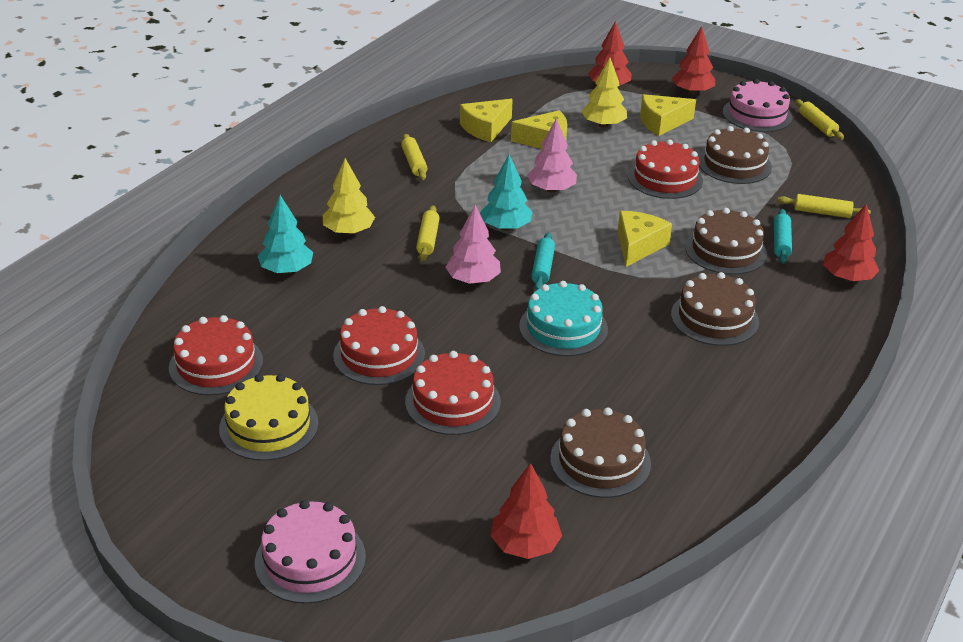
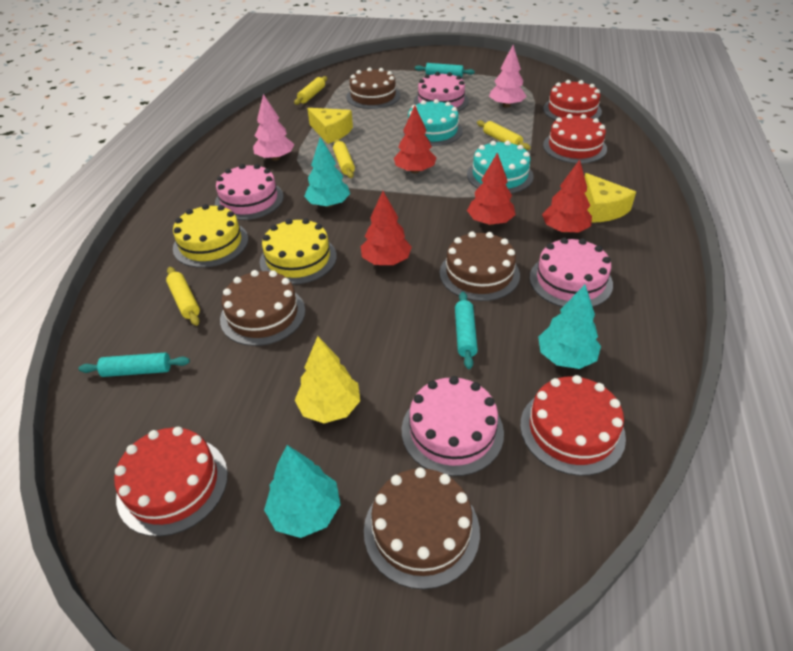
pink cake: [255,500,366,604] [723,79,792,132] = 2 -> [215,164,284,220] [402,376,504,476] [414,72,469,112] [530,237,613,307] = 4
turquoise cake: [519,281,608,356] = 1 -> [403,99,463,146] [467,141,534,193] = 2
turquoise rolling pin: [531,232,555,290] [774,209,792,264] = 2 -> [78,353,190,377] [415,63,475,77] [455,292,478,369] = 3
turquoise tree: [258,195,313,274] [480,155,532,231] = 2 -> [264,445,341,538] [304,137,350,207] [538,285,601,369] = 3
yellow cake: [219,374,318,461] = 1 -> [173,204,248,268] [260,218,337,285] = 2
yellow cheese: [460,99,513,142] [511,110,567,149] [618,211,672,267] [640,94,696,136] = 4 -> [307,108,353,144] [585,173,636,223] = 2
yellow tree: [323,158,375,235] [582,58,627,128] = 2 -> [295,336,360,423] = 1

